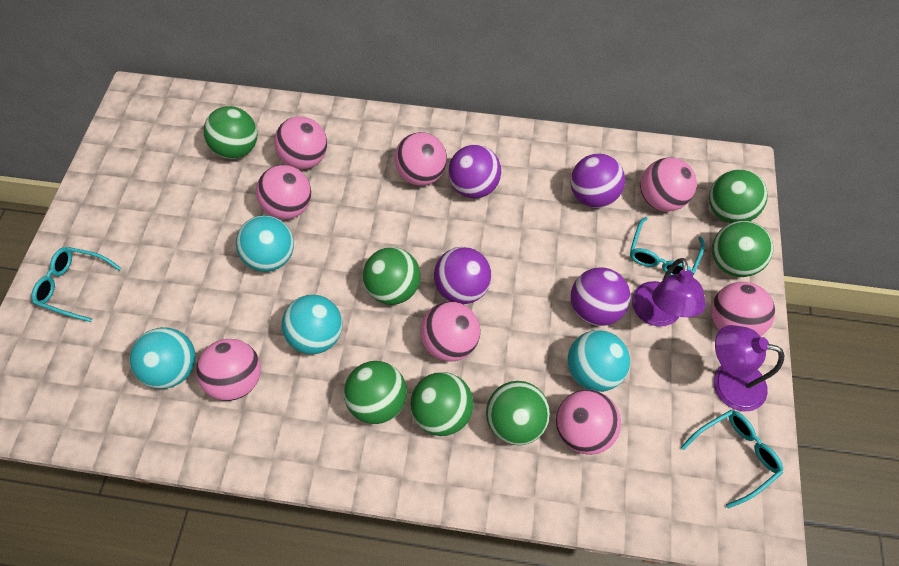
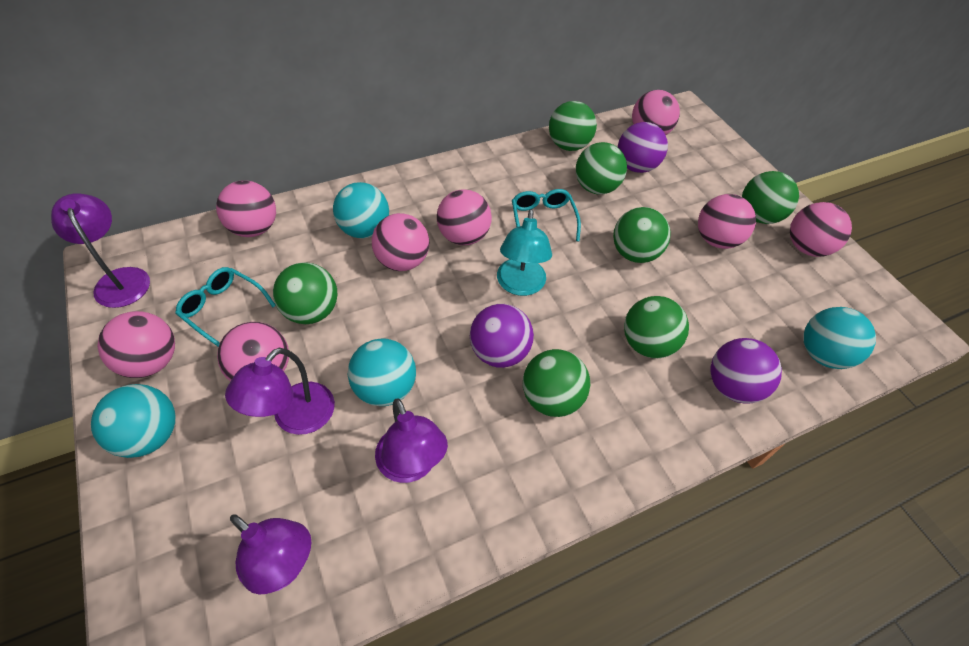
purple ball: [434,247,492,304] [448,145,501,198] [570,154,625,208] [571,267,630,326] = 4 -> [470,304,534,368] [618,122,668,173] [711,338,782,404] = 3
purple lamp: [632,258,706,327] [714,325,784,411] = 2 -> [51,193,150,308] [225,348,335,435] [230,514,311,594] [375,399,448,483] = 4
turquoise glasses: [31,247,122,322] [630,217,705,275] [681,410,783,509] = 3 -> [175,267,276,347] [512,189,581,241] = 2
turquoise lamp: none = 0 -> [497,209,552,296] = 1

